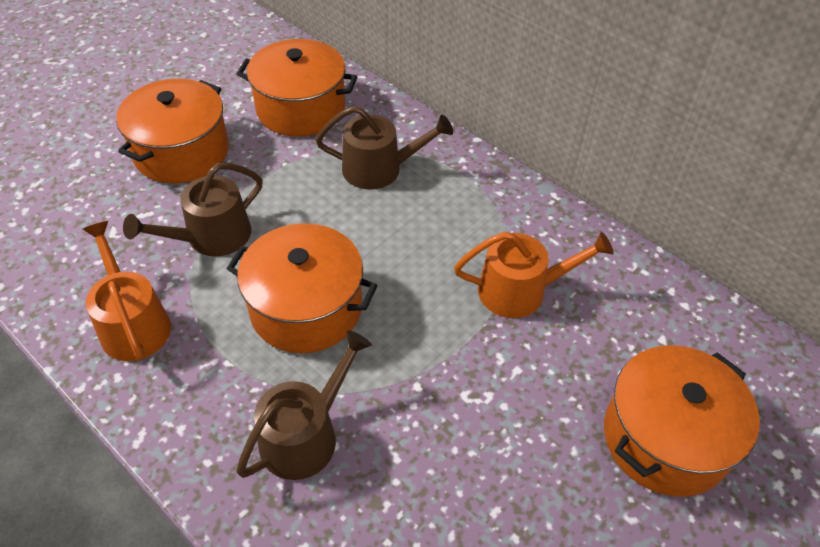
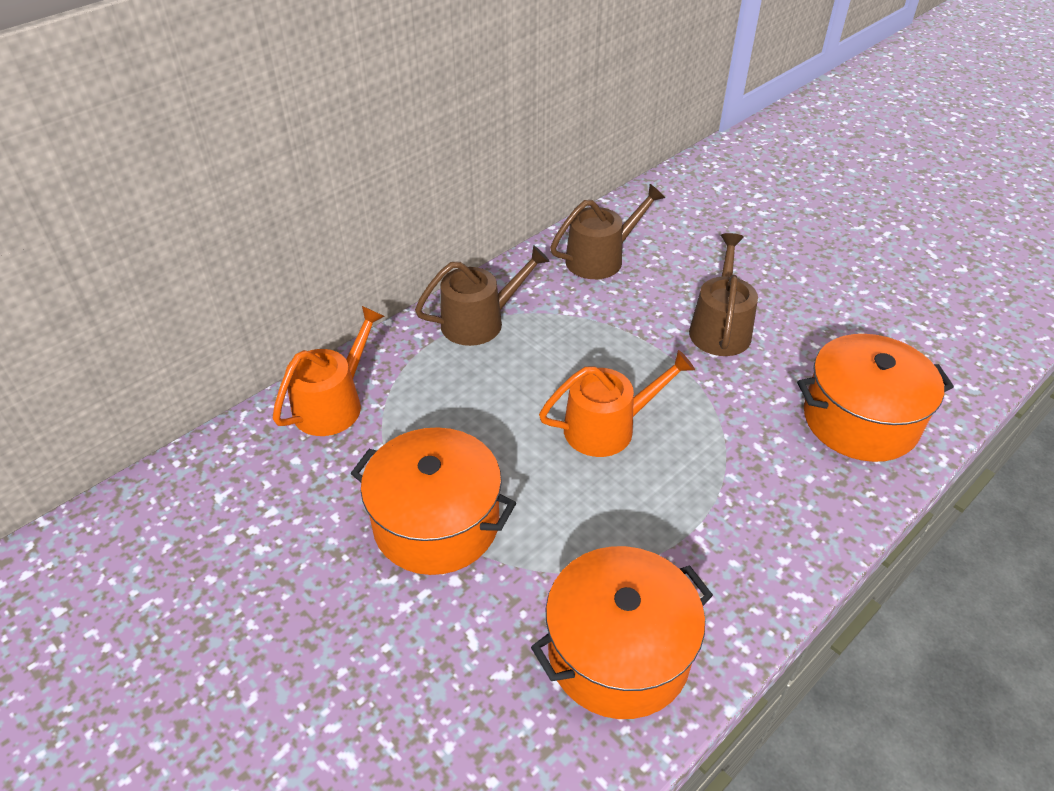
orange pot: [116,79,229,183] [227,223,378,353] [237,39,357,137] [604,345,760,497] = 4 -> [351,427,516,575] [531,546,713,719] [797,334,954,462] = 3

